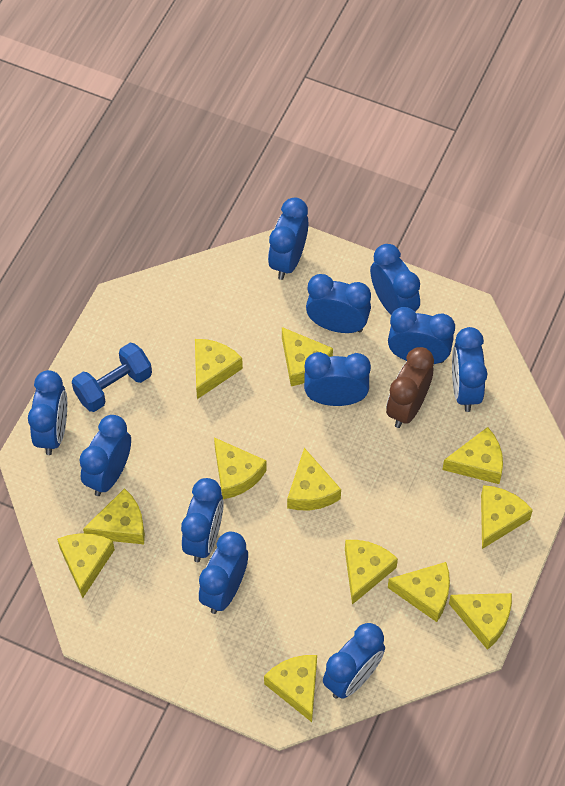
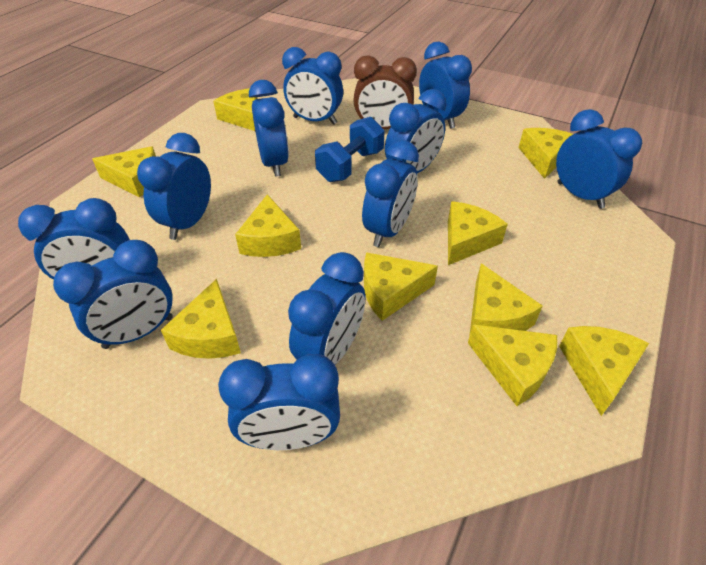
yellow cheese: [57,533,115,598] [83,488,145,544] [195,339,243,399] [214,437,267,499] [264,655,317,722] [282,327,333,386] [287,448,341,510] [345,540,398,604] [388,562,450,622] [442,427,503,484] [449,593,512,650] [481,485,533,549] = 12 -> [92,146,156,198] [161,279,241,359] [213,88,258,131] [235,194,301,257] [364,252,438,321] [448,201,508,265] [468,324,557,406] [469,263,543,337] [518,128,573,179] [559,326,649,416] = 10

